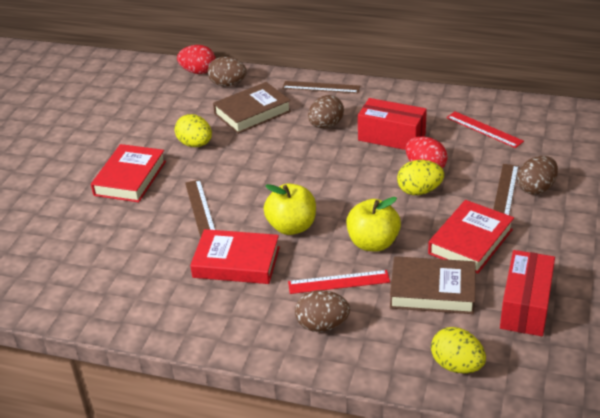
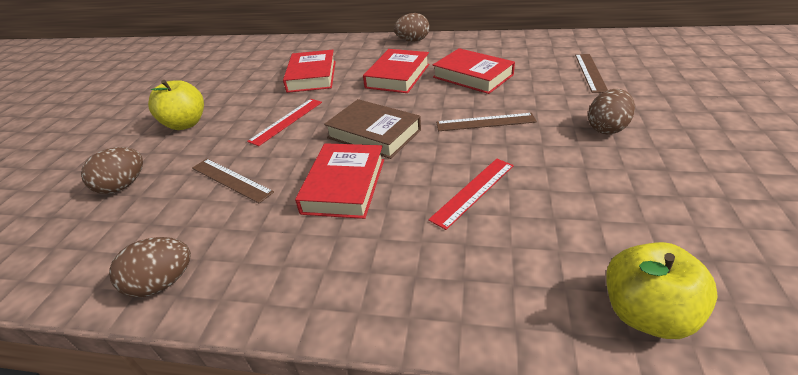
brown book: [213,82,291,134] [390,256,475,314] = 2 -> [324,99,421,159] = 1
red book: [91,144,166,202] [190,229,280,284] [428,200,514,274] = 3 -> [283,50,336,93] [295,143,384,219] [363,49,429,93] [433,48,515,94] = 4
red box: [358,98,427,150] [500,250,555,336] = 2 -> none = 0
red egg: [177,45,216,74] [405,136,448,168] = 2 -> none = 0
yellow egg: [175,114,212,147] [397,160,444,195] [431,327,486,373] = 3 -> none = 0

